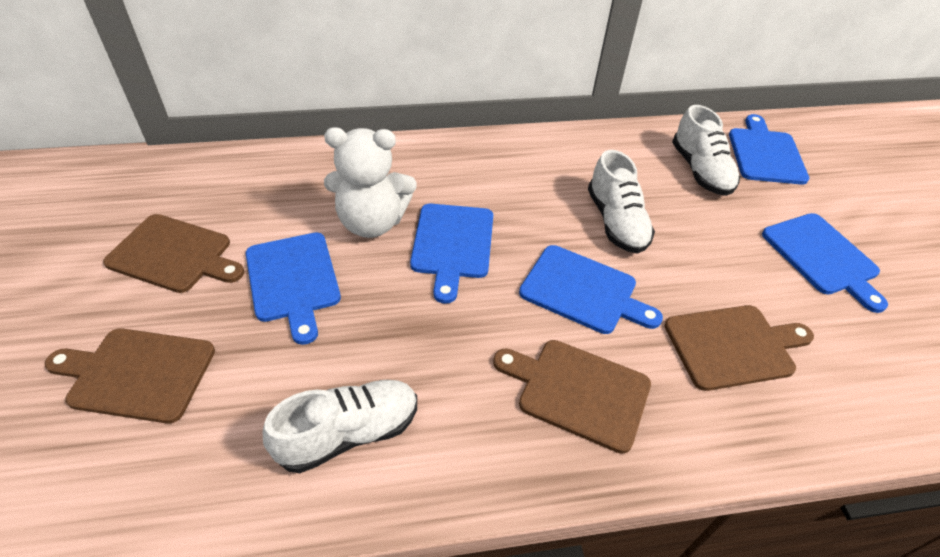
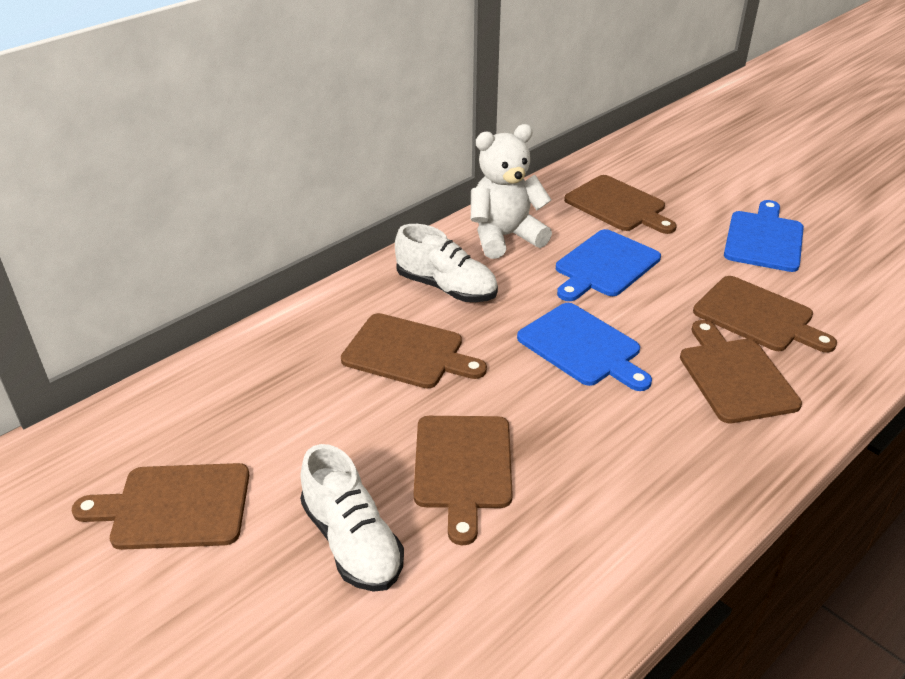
blue cutting board: [246,232,341,345] [410,204,493,304] [519,245,663,334] [729,114,809,185] [762,213,888,313] = 5 -> [517,303,652,391] [556,229,661,301] [724,200,804,272] = 3
brown cutting board: [45,328,215,424] [103,214,244,293] [493,340,651,454] [664,305,814,391] = 4 -> [72,463,249,550] [341,313,487,389] [414,416,513,545] [564,175,677,234] [680,320,802,423] [693,276,837,353] = 6
white shoe: [263,380,417,473] [588,150,655,254] [672,105,740,196] = 3 -> [300,444,404,592] [395,224,498,302] = 2

